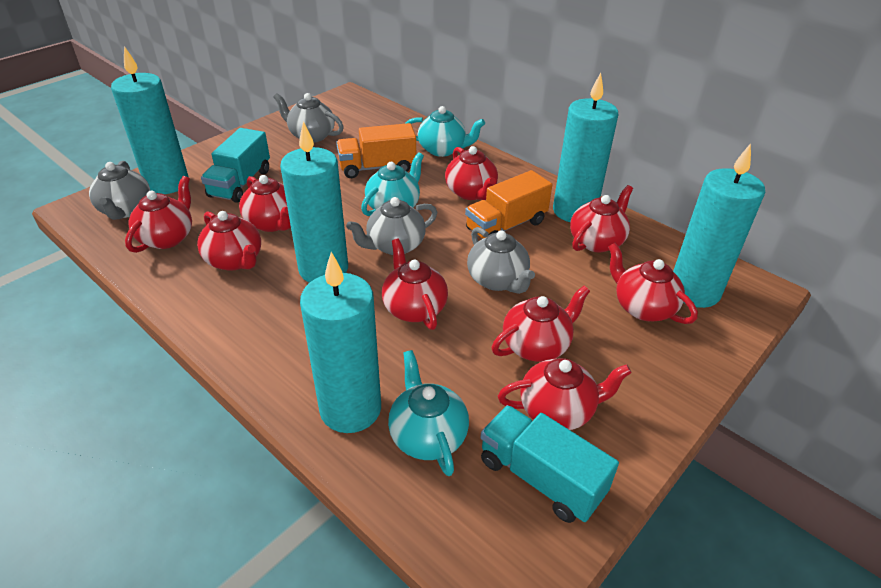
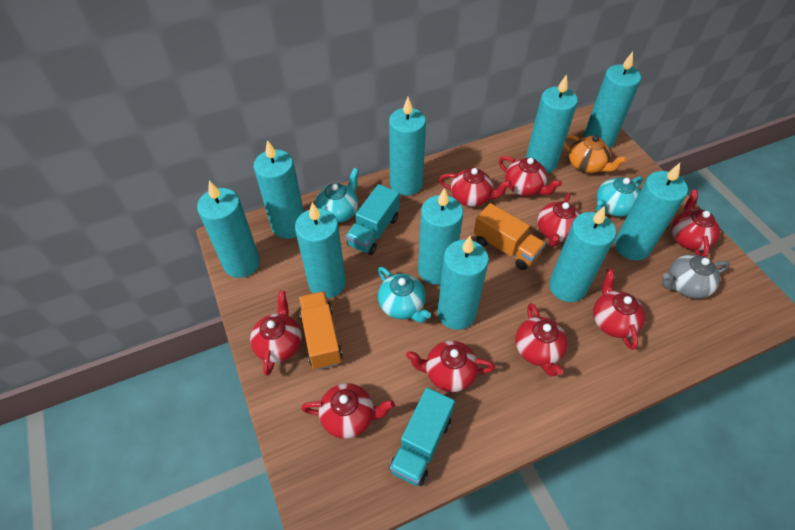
grey teapot: [89,161,150,220] [273,93,344,143] [346,197,437,255] [467,227,535,294] = 4 -> [662,254,730,299] = 1
orange teapot: none = 0 -> [563,135,627,173] = 1
turquoise candle: [111,46,189,194] [280,121,348,283] [300,252,381,433] [553,73,618,222] [673,143,765,308] = 5 -> [197,181,260,278] [254,140,304,239] [295,202,346,298] [389,97,426,196] [418,188,463,285] [437,236,489,330] [526,74,578,173] [549,206,616,302] [583,52,641,149] [614,163,688,261] = 10

